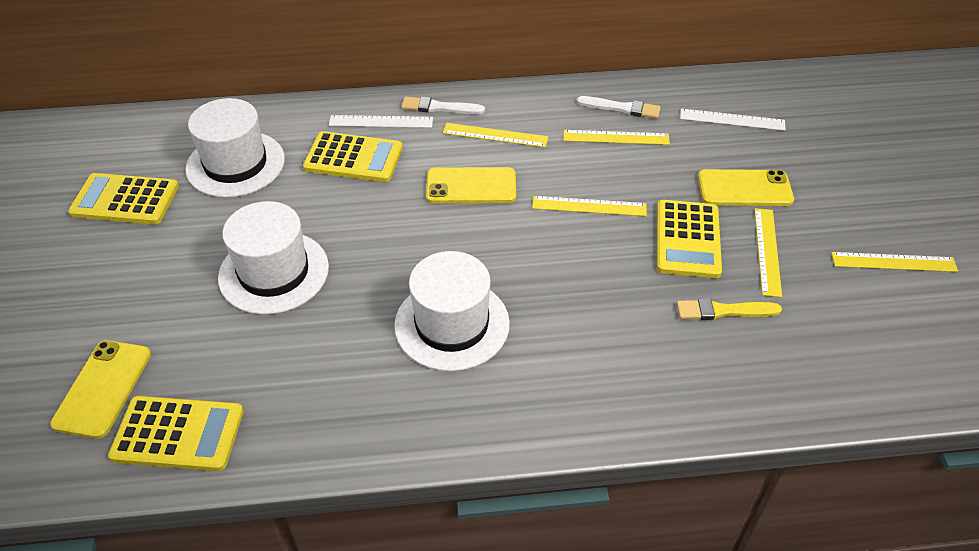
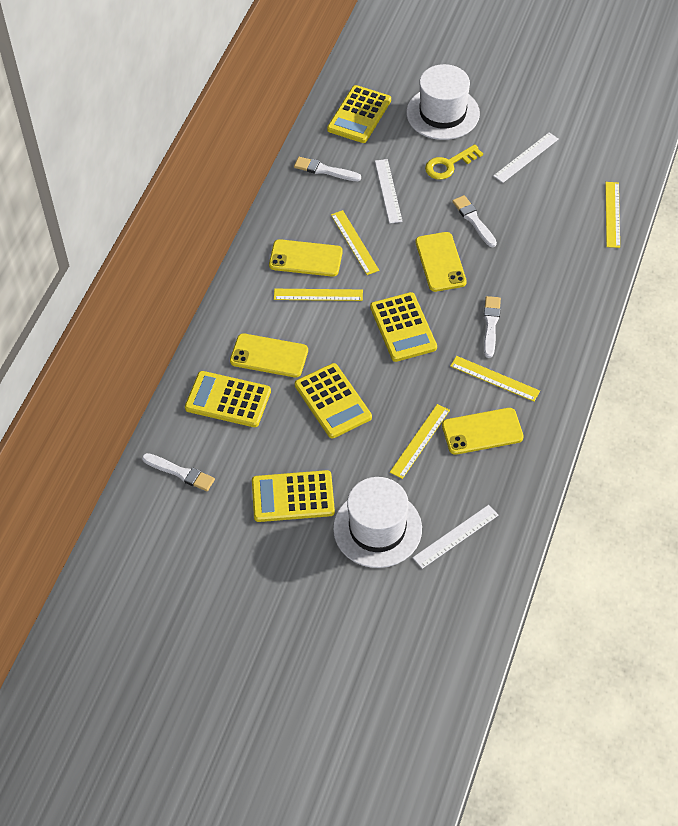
white brush: [401,97,485,114] [577,96,661,119] = 2 -> [142,453,215,491] [294,157,361,181] [452,195,497,247] [484,296,501,358] = 4
white hat: [185,98,285,198] [218,201,329,315] [394,251,510,371] = 3 -> [333,477,422,568] [406,64,480,140] = 2
white ruler: [329,115,433,128] [680,109,786,131] = 2 -> [375,159,403,224] [413,505,499,569] [493,132,559,183] = 3
yellow brush: [677,299,782,320] = 1 -> none = 0
yellow calculator: [68,173,179,224] [108,396,244,471] [303,131,403,182] [657,200,722,278] = 4 -> [185,371,271,427] [252,470,335,522] [295,363,372,439] [327,85,391,143] [370,292,437,362] = 5
yellow key: none = 0 -> [425,144,483,180] = 1
yellow phone: [50,340,151,439] [426,167,516,203] [698,169,794,206] = 3 -> [230,333,308,377] [269,239,343,277] [416,232,467,292] [442,408,524,455] = 4

